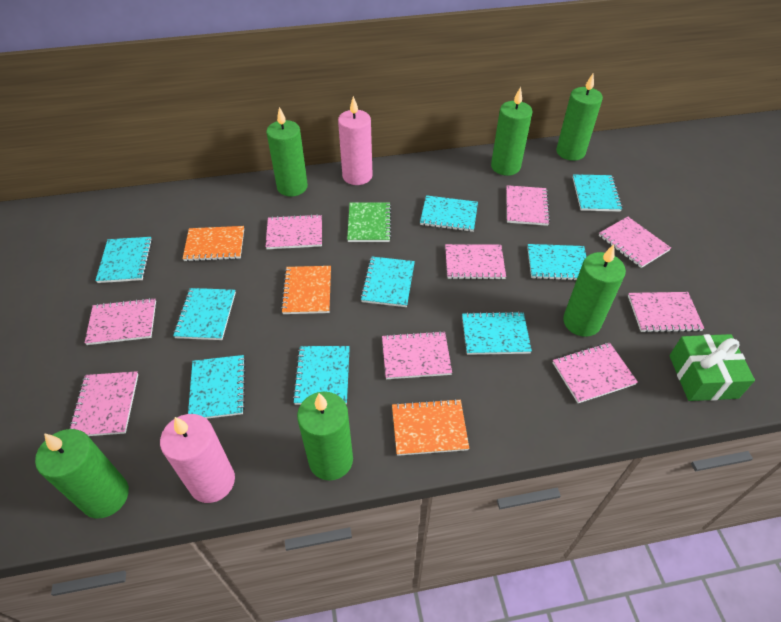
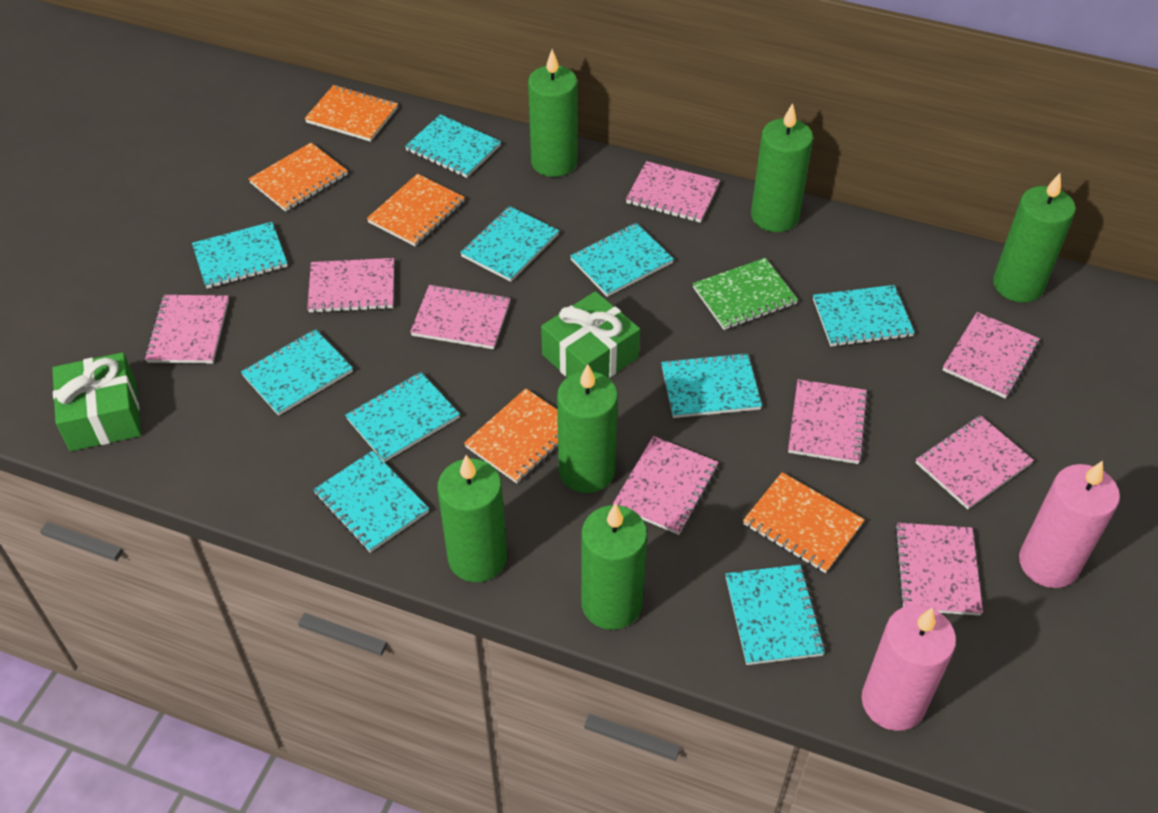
green gift: [669,334,755,401] = 1 -> [52,352,141,451] [541,291,640,378] = 2
orange notebook: [183,226,244,262] [281,266,331,314] [392,399,469,456] = 3 -> [249,143,348,212] [304,85,398,142] [367,174,465,246] [464,388,558,483] [743,472,865,573] = 5
turquoise notebook: [95,237,152,283] [173,288,236,340] [188,355,246,419] [292,346,350,405] [360,256,415,307] [420,195,478,232] [462,311,532,355] [527,244,586,281] [573,174,623,212] = 9 -> [192,222,288,289] [241,329,353,416] [313,451,429,553] [345,372,460,462] [405,114,501,178] [460,206,559,282] [570,223,674,297] [661,352,762,418] [725,564,825,665] [813,285,915,347] = 10

